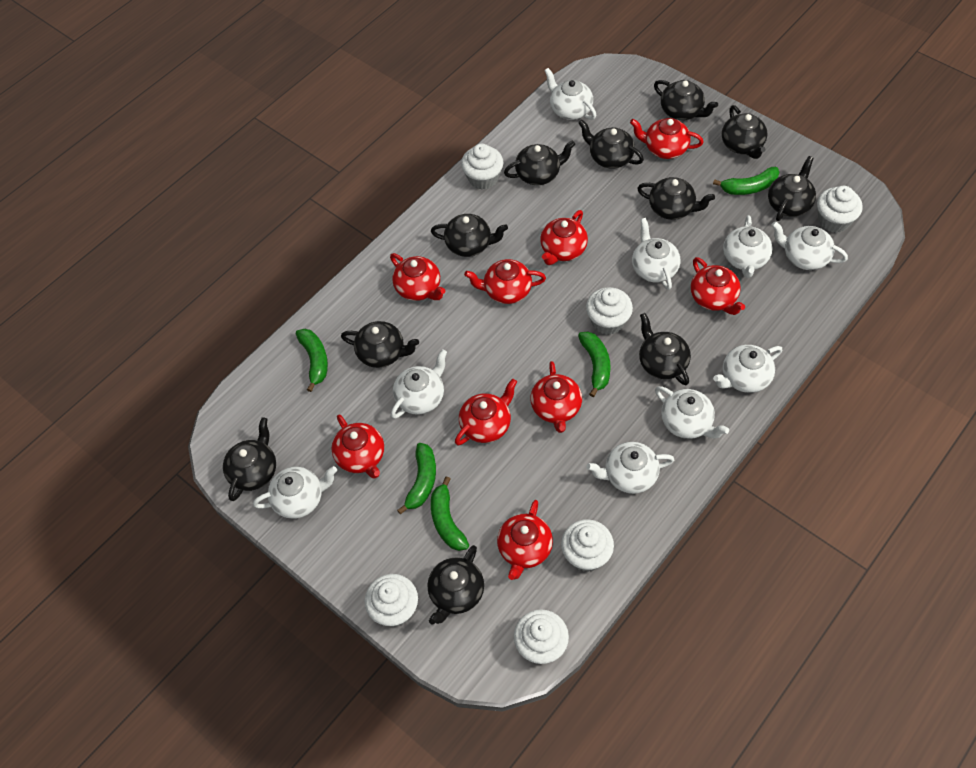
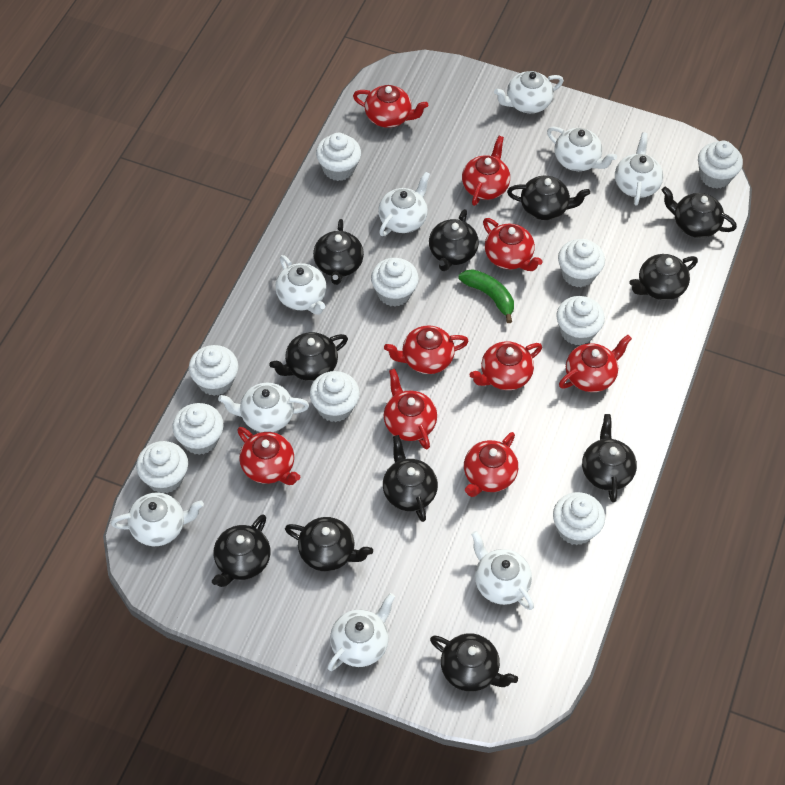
green banana: [296,329,328,392] [397,443,436,514] [431,476,469,551] [578,332,611,397] [713,167,780,195] = 5 -> [459,269,514,323] = 1
white cupcake: [365,574,418,627] [461,144,503,190] [514,609,569,664] [561,519,614,572] [586,287,633,335] [817,186,863,233] = 6 -> [136,441,188,493] [172,403,224,455] [189,345,239,396] [310,371,360,422] [316,133,361,181] [371,258,419,307] [553,492,605,545] [556,296,605,345] [558,239,605,287] [698,141,743,189] = 10

